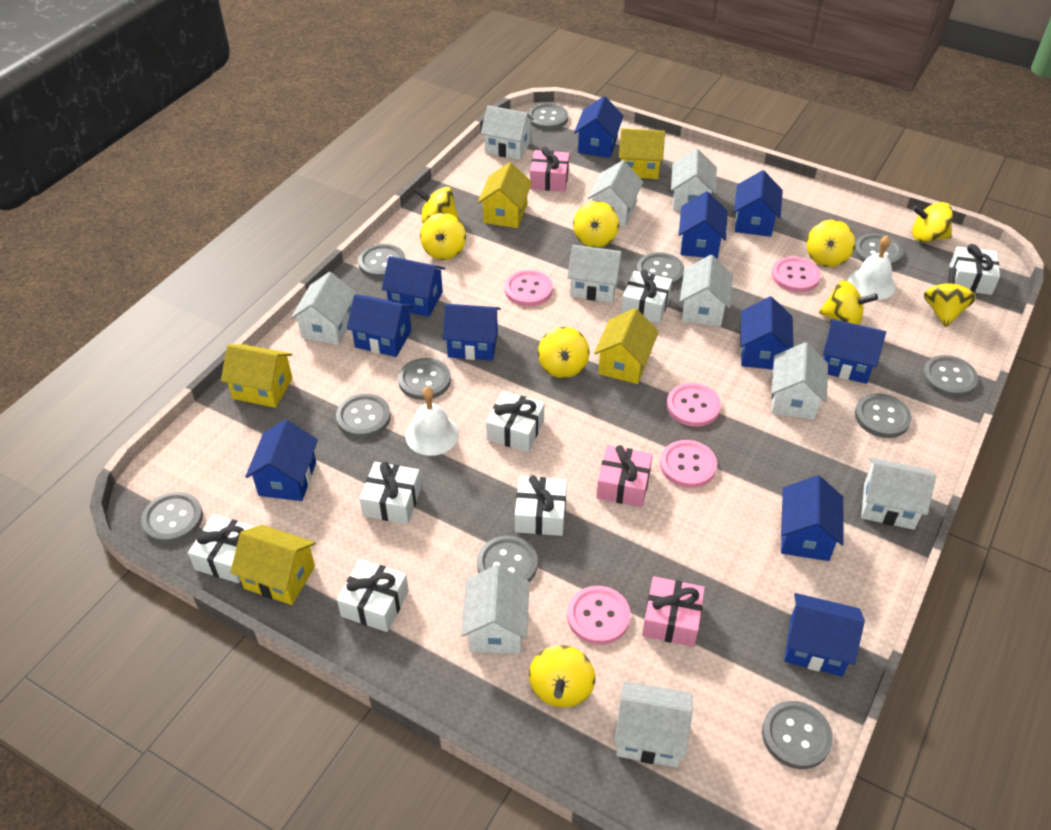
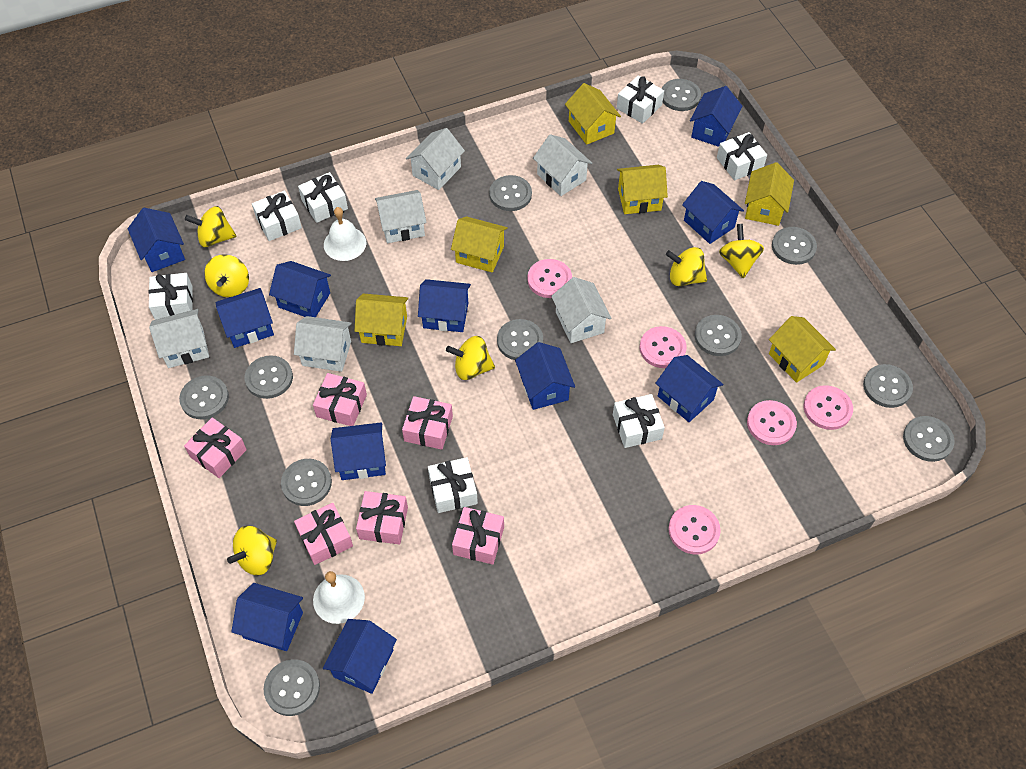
pink gift: [530,147,569,192] [596,445,653,507] [642,576,705,647] = 3 -> [184,418,247,478] [294,503,353,565] [313,373,367,426] [356,491,408,545] [402,396,453,450] [452,507,504,565] = 6
white house: [291,272,357,345] [461,565,529,654] [481,105,534,160] [567,245,624,303] [587,160,643,227] [614,681,693,767] [671,148,717,211] [680,255,733,327] [771,342,828,420] [861,457,936,530] = 10 -> [149,309,209,368] [294,316,352,372] [375,190,427,243] [406,128,465,190] [533,134,592,196] [551,277,611,343] = 6
yellow house: [221,344,293,408] [230,525,316,605] [478,162,532,228] [594,308,659,384] [619,128,665,179] = 5 -> [355,293,408,346] [451,216,508,273] [565,83,621,145] [617,165,668,214] [745,162,794,226] [769,316,836,383] = 6
yellow spinning top: [414,187,459,224] [420,213,466,260] [529,645,595,708] [538,327,590,378] [573,201,619,248] [807,220,855,267] [819,280,878,325] [912,202,953,242] [924,267,976,327] = 9 -> [185,206,237,247] [204,254,249,298] [227,526,277,575] [446,336,495,380] [666,247,707,286] [719,224,764,278] = 6

